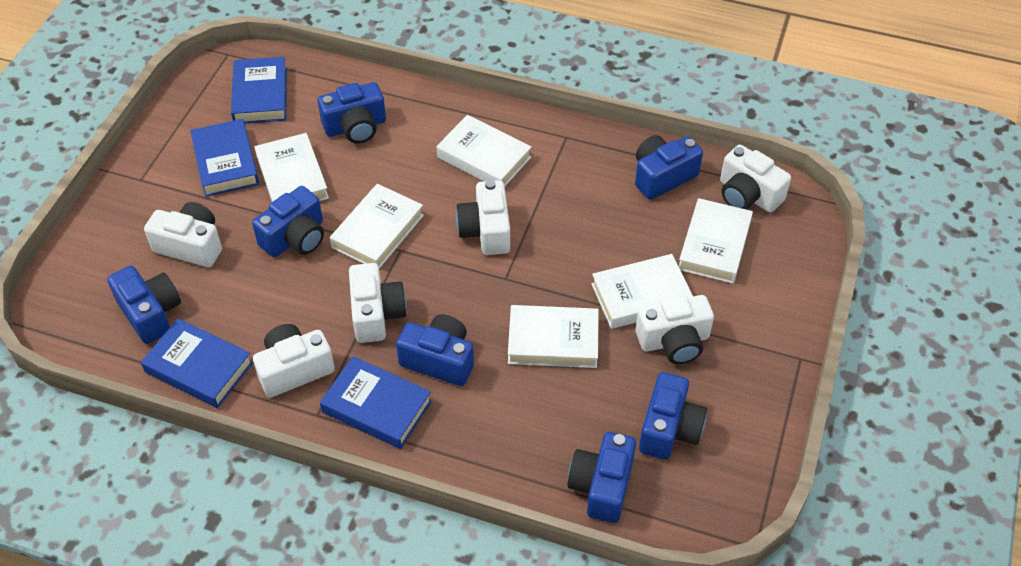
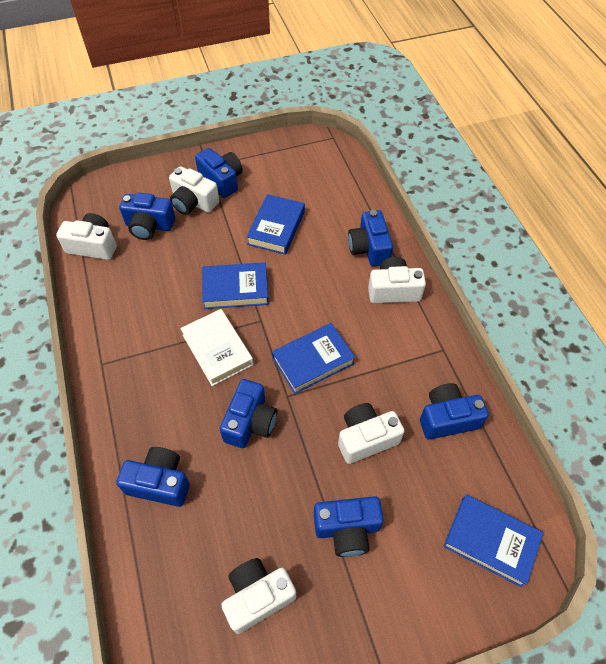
white book: [255,133,329,202] [330,184,424,269] [437,115,532,186] [508,305,599,368] [591,254,693,329] [679,198,753,284] = 6 -> [180,309,254,386] = 1
white camera: [144,202,222,267] [253,324,335,397] [349,263,407,343] [456,180,510,255] [635,295,714,364] [720,145,791,212] = 6 -> [56,213,117,260] [169,166,219,215] [221,558,296,634] [338,403,404,464] [368,257,426,303] = 5

